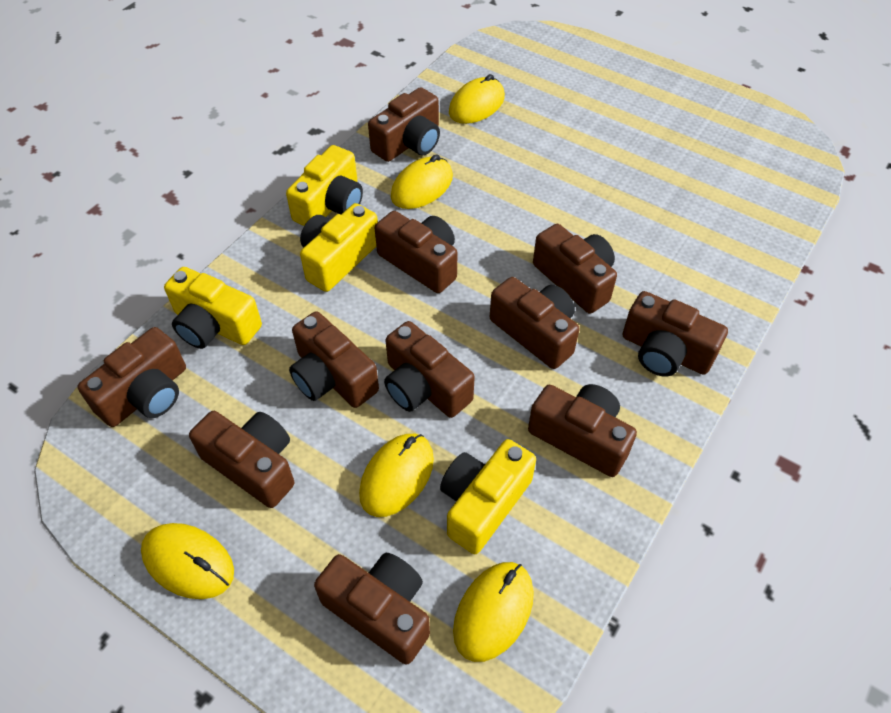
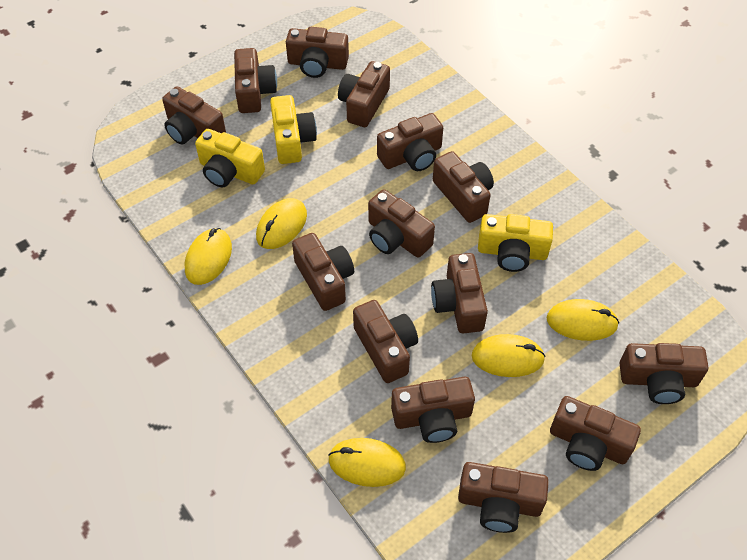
brown camera: [77,327,186,427] [189,411,294,508] [289,311,379,408] [314,553,430,664] [368,87,440,162] [375,211,458,293] [384,321,475,418] [490,277,579,369] [528,384,637,477] [533,224,617,314] [623,291,728,377] = 11 -> [162,86,226,144] [234,48,277,113] [286,27,349,78] [292,233,354,311] [338,61,390,127] [353,300,418,383] [368,189,435,257] [377,113,443,171] [391,376,475,443] [431,253,488,333] [433,151,494,223] [458,462,549,533] [550,396,641,471] [620,343,708,404] = 14
yellow camera: [164,267,262,349] [286,145,363,226] [300,203,378,292] [440,439,536,554] = 4 -> [195,129,265,187] [270,95,317,164] [478,214,553,272] = 3

